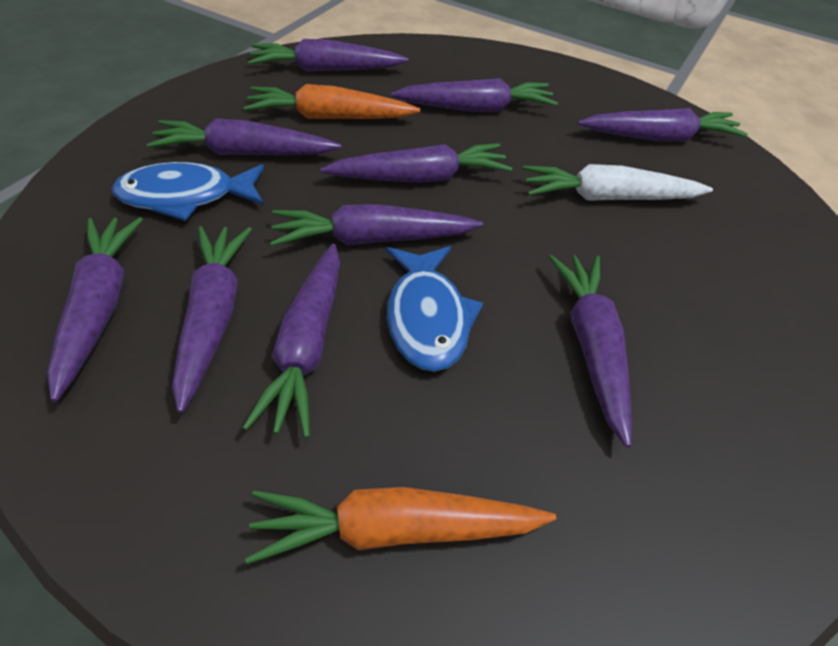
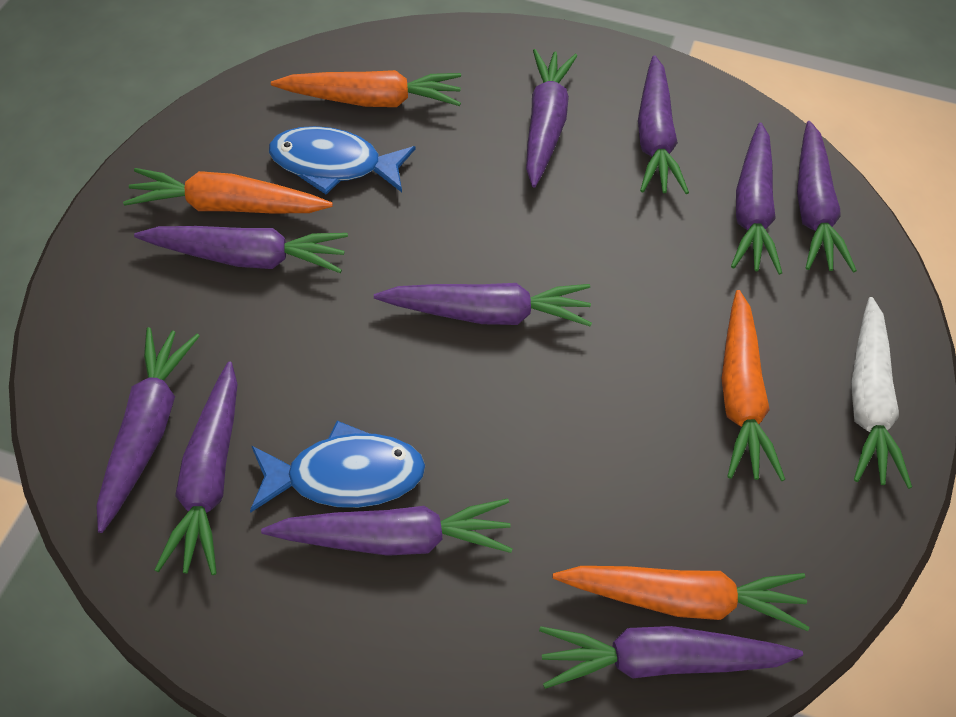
orange carrot: [243,84,420,119] [245,487,556,564] = 2 -> [123,168,333,213] [271,70,461,107] [553,566,810,631] [722,290,785,481] = 4

